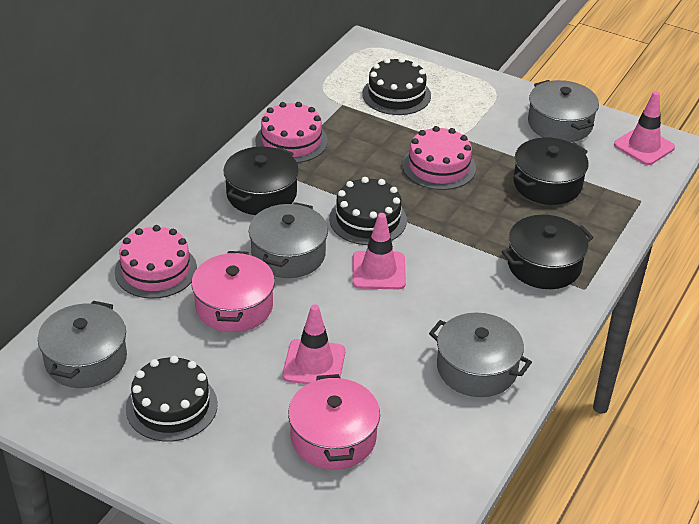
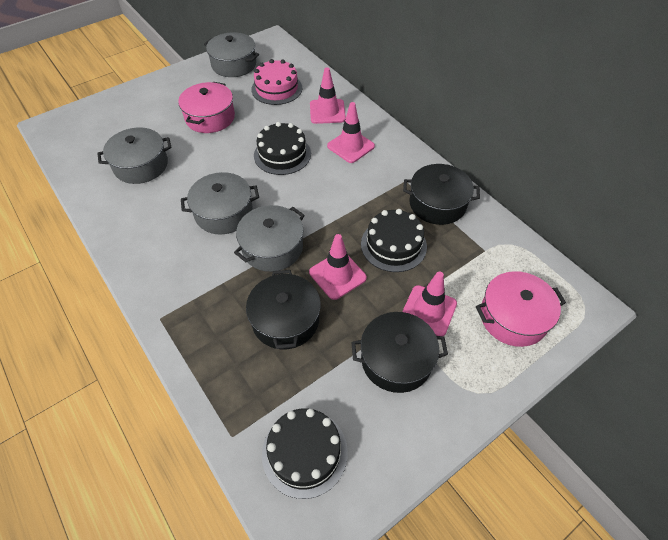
pink cake: [115,225,197,299] [255,102,328,163] [402,126,476,190] = 3 -> [251,59,302,105] = 1
pink traffic cone: [282,304,346,384] [352,213,406,289] [614,91,675,165] = 3 -> [309,234,367,300] [310,68,346,124] [327,102,375,163] [402,271,457,336] = 4

